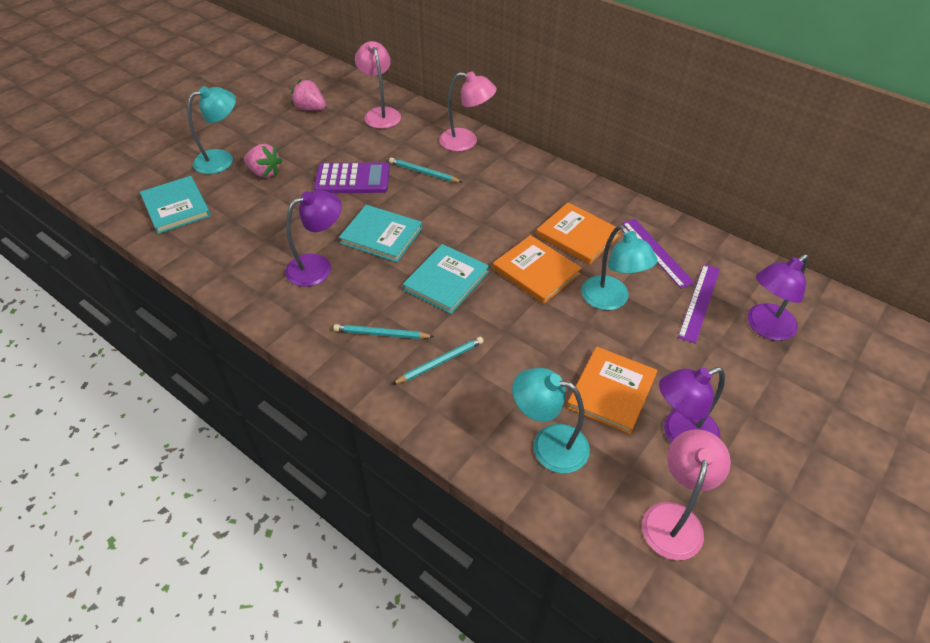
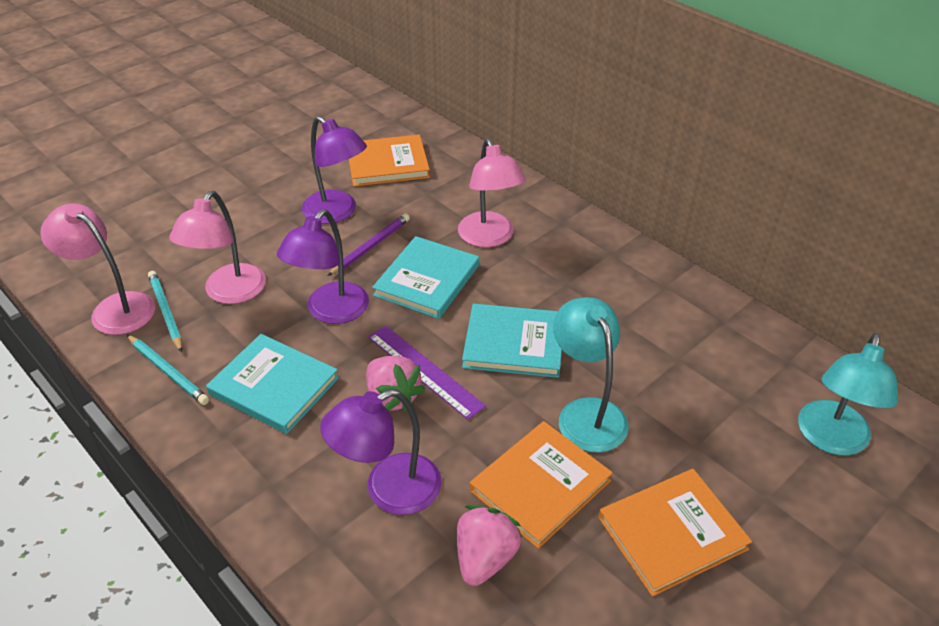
purple calculator: [314,163,390,193] = 1 -> none = 0
purple pencil: none = 0 -> [327,214,410,276] = 1
purple ruler: [622,219,695,289] [678,264,720,344] = 2 -> [368,325,486,420] = 1
turquoise lamp: [188,86,236,174] [512,368,590,473] [581,225,658,310] = 3 -> [553,297,629,453] [798,333,898,455] = 2
turquoise pencil: [333,324,434,339] [389,158,462,183] [392,337,484,385] = 3 -> [127,335,209,405] [148,271,182,353] = 2

